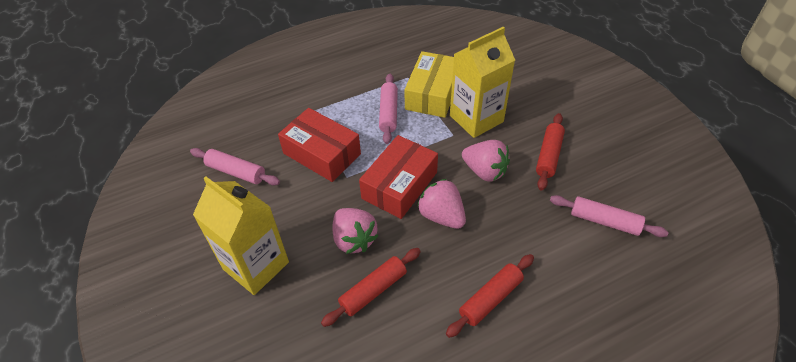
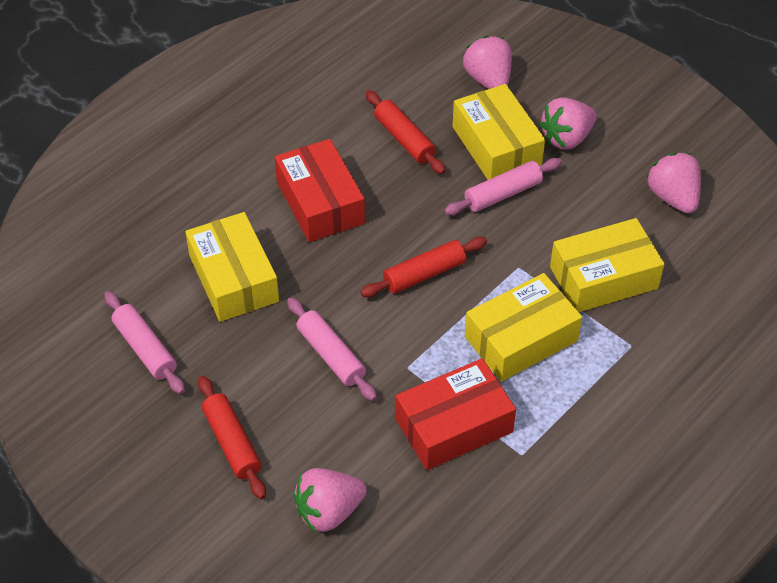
pink strawberry: [332,208,378,254] [417,179,466,229] [462,140,510,182] = 3 -> [294,468,367,532] [463,36,512,89] [539,97,597,150] [647,153,701,213] = 4
yellow box: [404,51,454,118] = 1 -> [185,212,279,322] [452,84,545,180] [465,273,582,382] [550,218,664,312] = 4
yellow carton: [193,177,289,295] [450,26,515,138] = 2 -> none = 0

